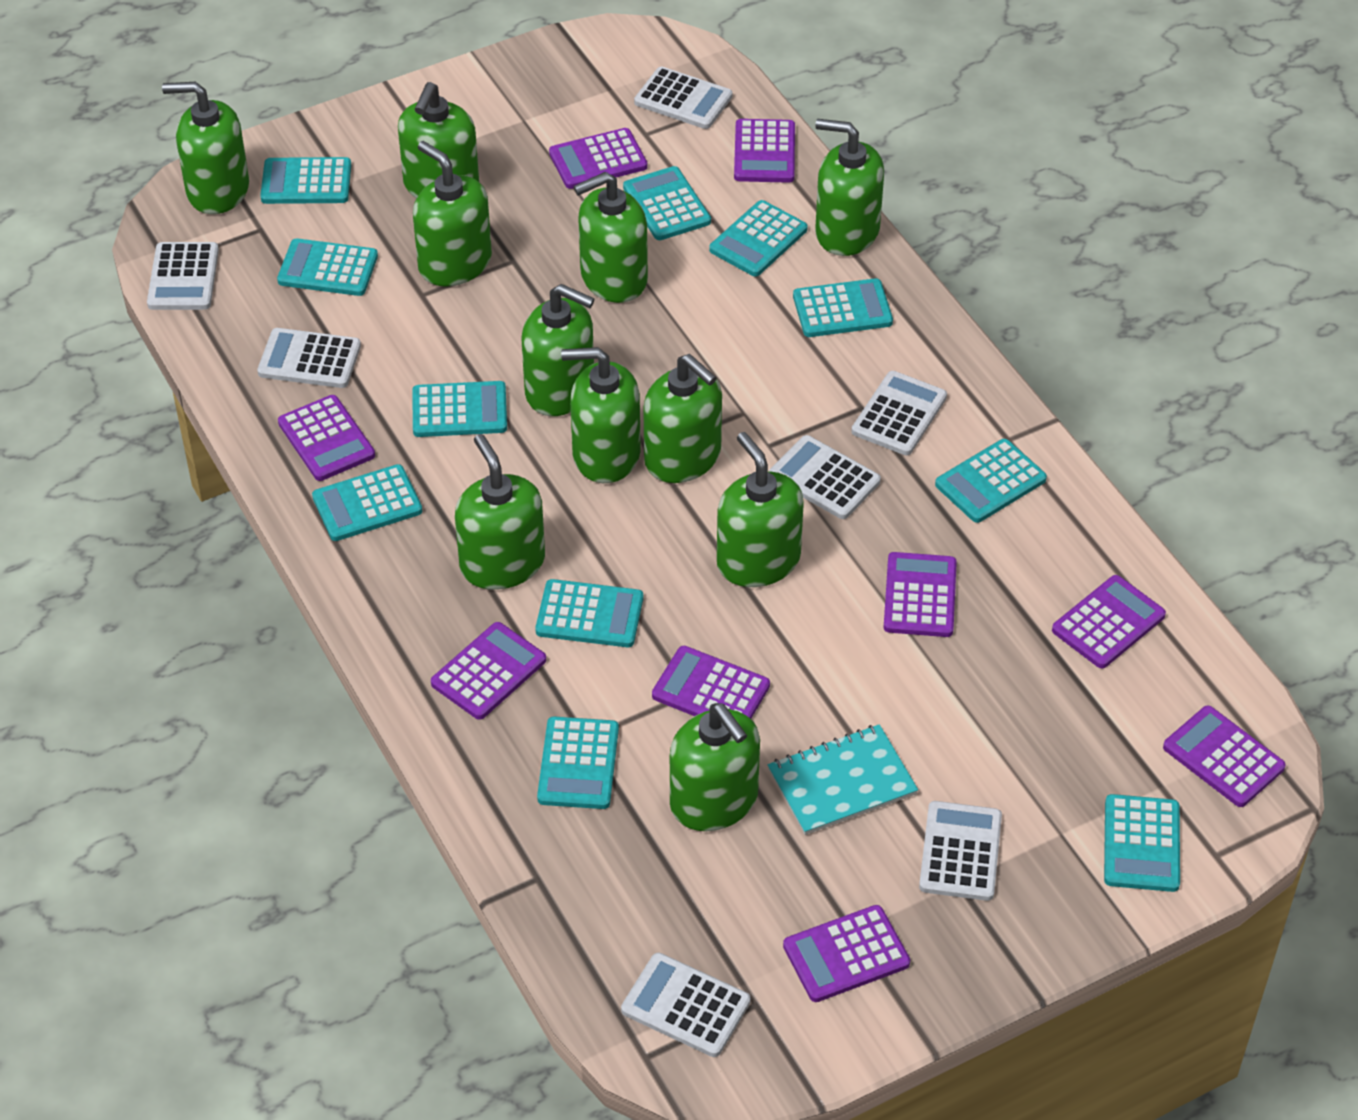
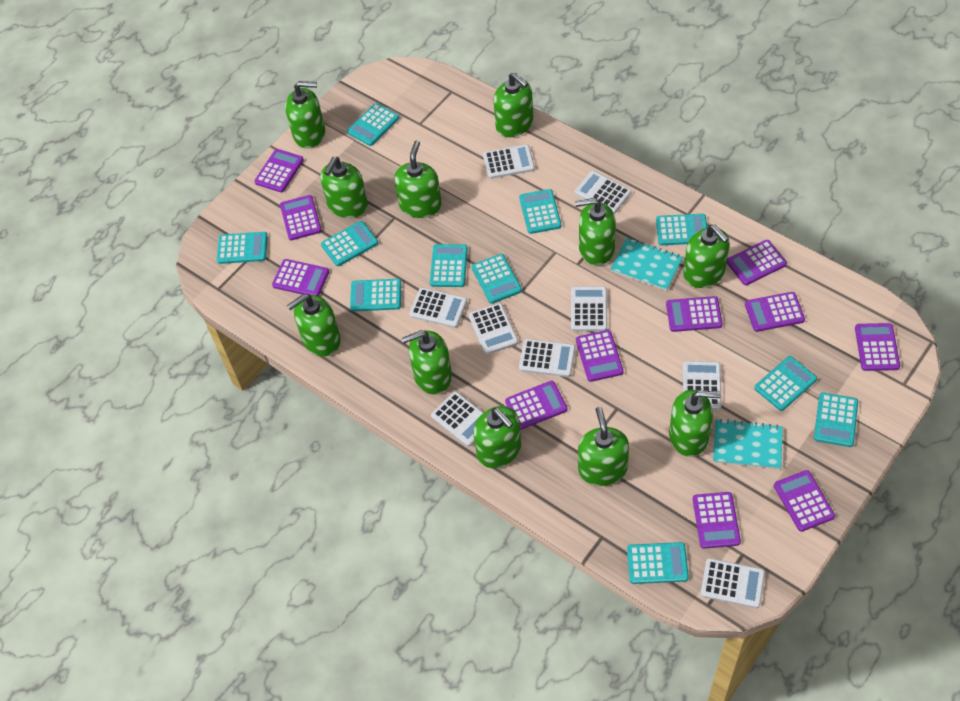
purple calculator: [278,395,375,481] [431,622,546,720] [549,128,647,189] [652,646,770,719] [734,119,795,183] [783,905,910,1002] [884,552,957,637] [1052,575,1166,668] [1163,706,1286,807] = 9 -> [255,149,304,193] [272,259,329,296] [280,195,322,240] [505,381,567,430] [576,330,624,382] [666,296,723,332] [693,492,741,549] [727,240,787,285] [745,292,805,332] [774,470,835,532] [855,323,900,371] = 11
turquoise notebook: [768,724,918,835] = 1 -> [611,238,683,291] [713,419,783,469] = 2
white calculator: [147,242,219,310] [257,328,361,388] [621,953,751,1057] [634,67,733,129] [769,435,881,519] [852,371,947,455] [919,801,1002,901] = 7 -> [409,288,467,328] [431,392,484,447] [469,303,518,355] [483,144,535,179] [519,339,575,377] [571,286,607,331] [574,171,631,214] [683,361,722,410] [701,558,765,608] = 9

